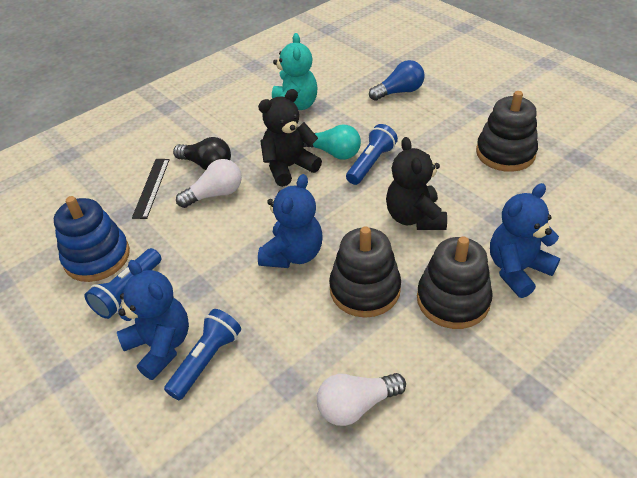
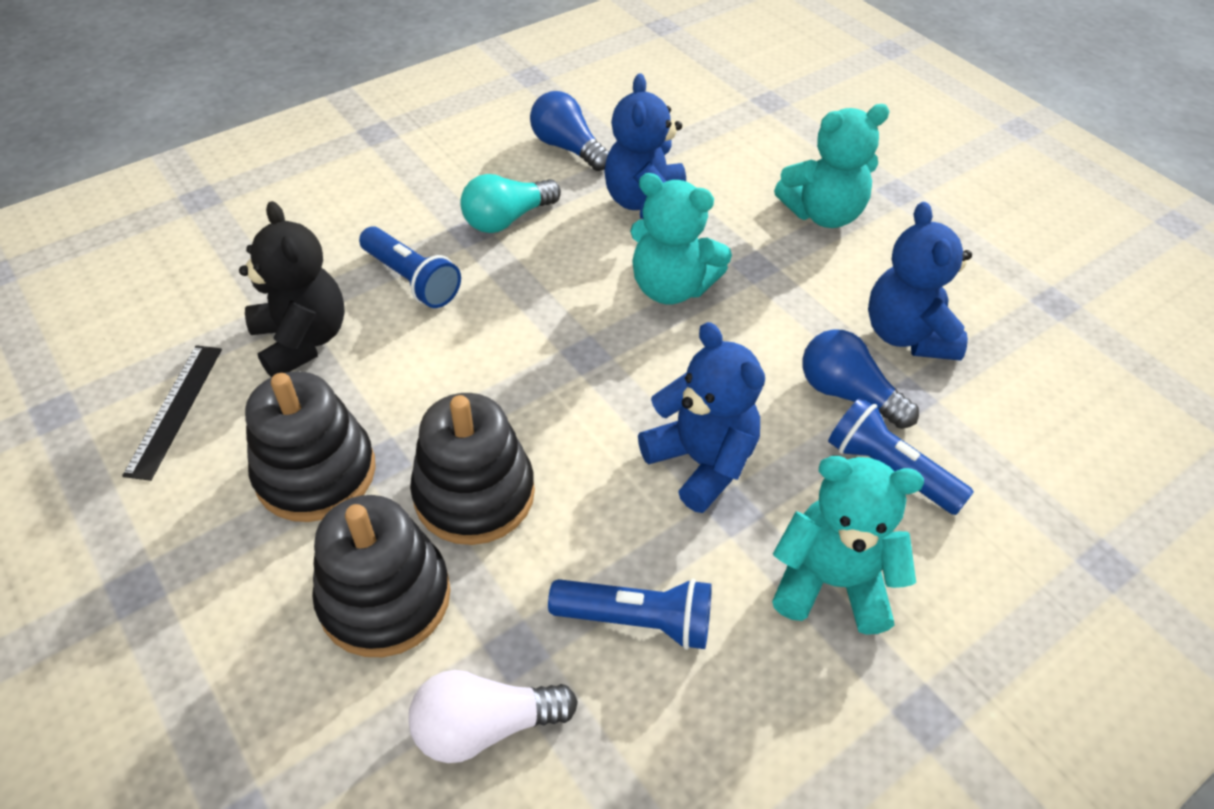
black light bulb: [173,137,231,170] = 1 -> none = 0
black teddy bear: [258,89,322,187] [386,137,447,230] = 2 -> [239,201,345,377] = 1
blue light bulb: [369,60,425,101] = 1 -> [530,91,609,171] [802,329,919,429] = 2
blue stacking toy: [54,196,130,282] = 1 -> none = 0
turquoise teddy bear: [272,33,318,110] = 1 -> [630,173,732,304] [772,456,924,635] [774,104,890,228] = 3
white light bulb: [176,159,242,208] [317,373,406,426] = 2 -> [408,670,578,763] = 1

